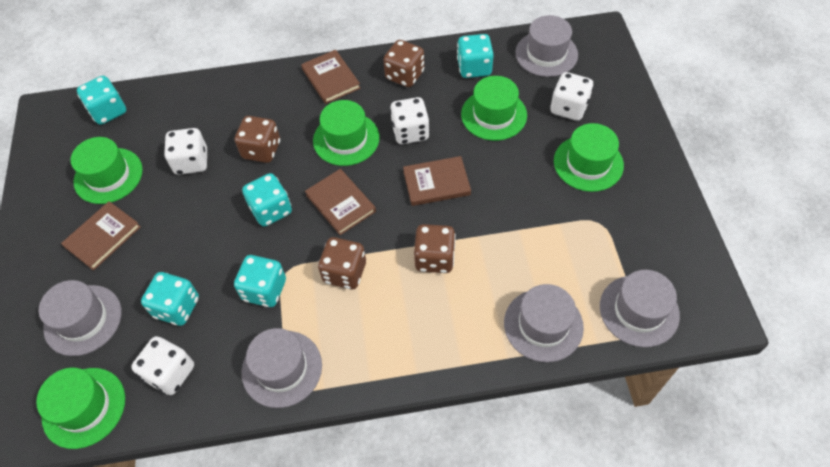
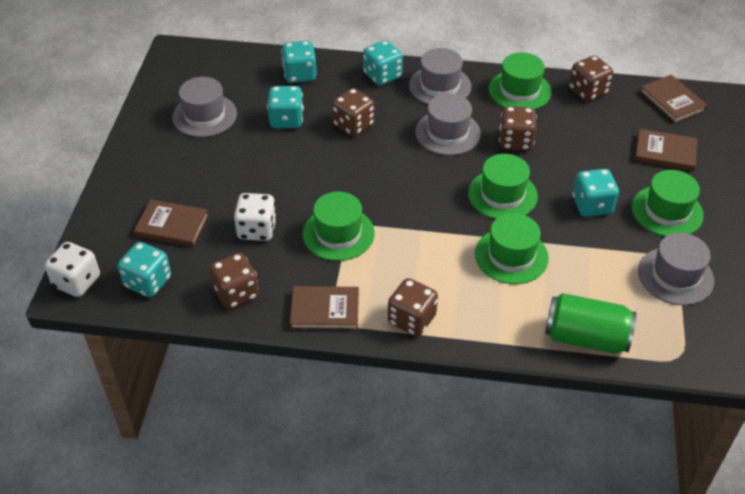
brown dice: [235,116,280,163] [318,237,366,289] [383,40,425,87] [414,224,456,273] = 4 -> [209,253,259,309] [332,88,374,136] [388,278,438,336] [499,106,537,151] [569,56,613,102] = 5
green can: none = 0 -> [545,293,636,354] = 1
grey hat: [39,280,121,356] [242,328,322,408] [504,284,584,362] [515,15,578,77] [600,270,680,347] = 5 -> [172,77,237,137] [409,48,471,104] [415,93,481,155] [638,233,714,305] = 4
white dice: [131,336,194,395] [164,128,207,175] [390,97,430,144] [551,72,594,121] = 4 -> [45,242,100,297] [234,193,277,241] = 2

